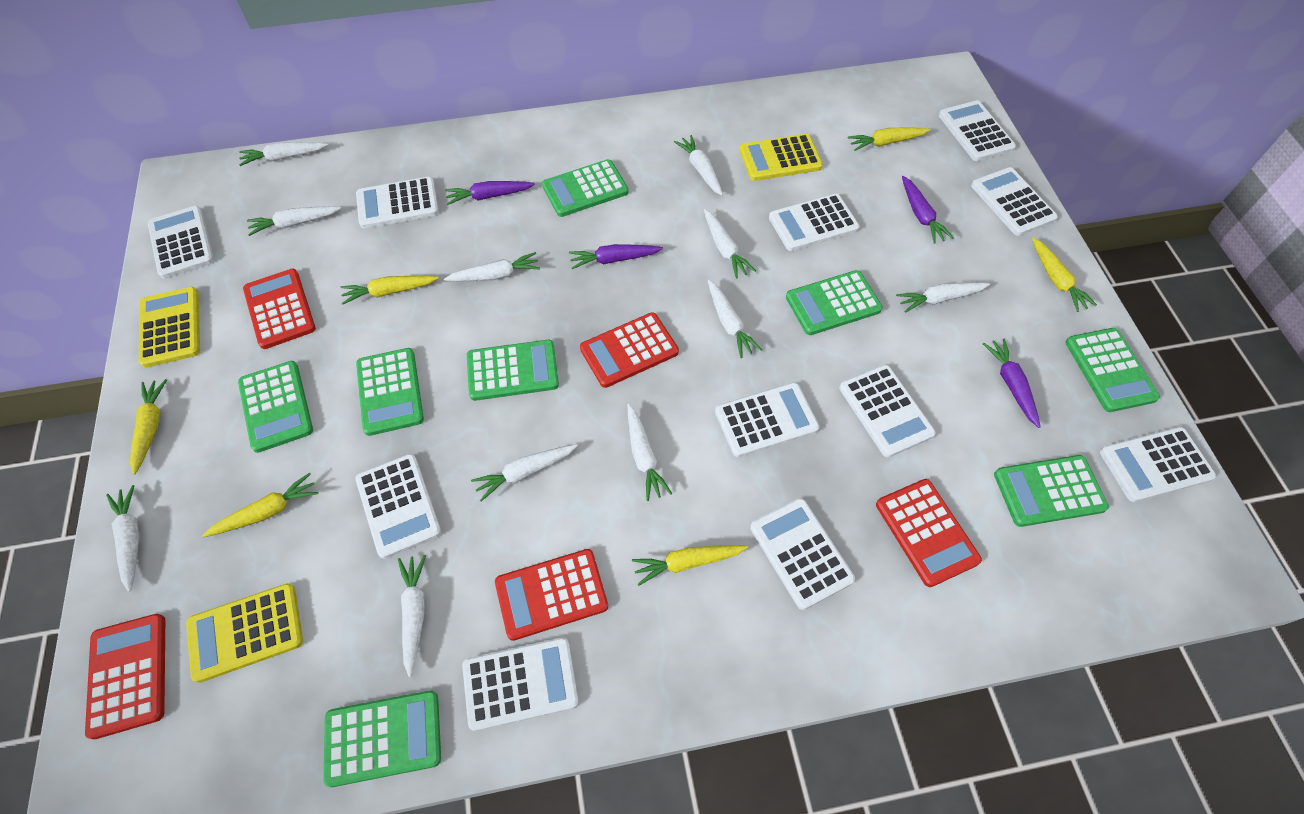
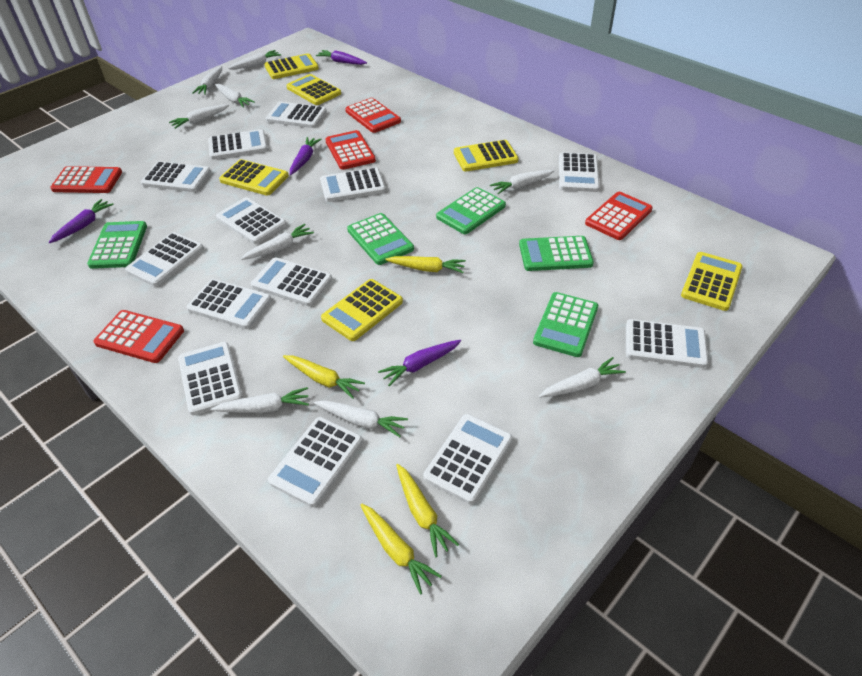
green calculator: [238,361,313,453] [324,691,441,787] [356,348,424,436] [467,340,559,401] [542,159,628,217] [786,270,883,335] [994,455,1109,527] [1065,328,1160,412] = 8 -> [87,221,147,269] [347,213,414,265] [436,187,506,234] [519,236,594,271] [533,292,598,357] = 5
white calculator: [148,206,214,279] [355,454,441,559] [356,177,439,229] [462,637,579,731] [715,382,819,457] [750,498,855,610] [769,194,859,251] [839,365,936,457] [939,100,1016,161] [971,167,1058,236] [1100,427,1216,502] = 11 -> [125,232,204,287] [141,161,211,192] [178,342,243,415] [187,279,271,329] [208,129,268,160] [216,197,286,244] [251,257,332,306] [266,102,327,128] [268,417,363,507] [320,167,386,202] [423,414,512,504] [559,152,600,192] [626,319,708,368] = 13
white carrot: [106,485,140,592] [239,142,328,166] [247,206,341,236] [398,555,426,677] [444,252,540,282] [471,444,578,502] [627,404,672,501] [674,135,723,196] [704,209,756,279] [708,280,762,358] [896,282,990,313] = 11 -> [169,104,229,129] [192,66,222,95] [211,387,309,413] [215,84,255,108] [228,50,281,69] [241,224,314,260] [314,400,408,437] [490,170,554,194] [539,357,626,398] = 9
yellow calculator: [139,287,200,368] [186,583,303,683] [739,134,823,181] = 3 -> [219,159,289,196] [264,53,319,79] [286,74,341,105] [321,279,403,341] [454,140,519,172] [681,252,743,311] = 6
yellow carrot: [130,379,167,475] [202,473,319,537] [341,276,439,304] [632,545,748,586] [848,127,931,151] [1032,238,1097,312] = 6 -> [283,355,365,399] [360,504,442,595] [385,256,466,273] [396,464,459,557] = 4

